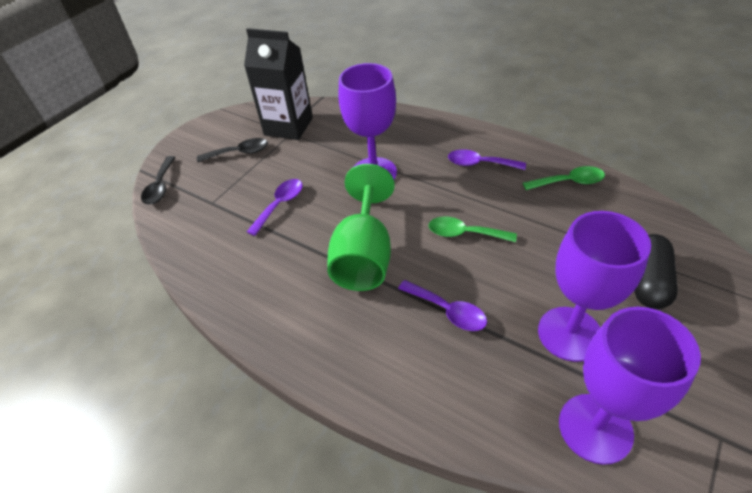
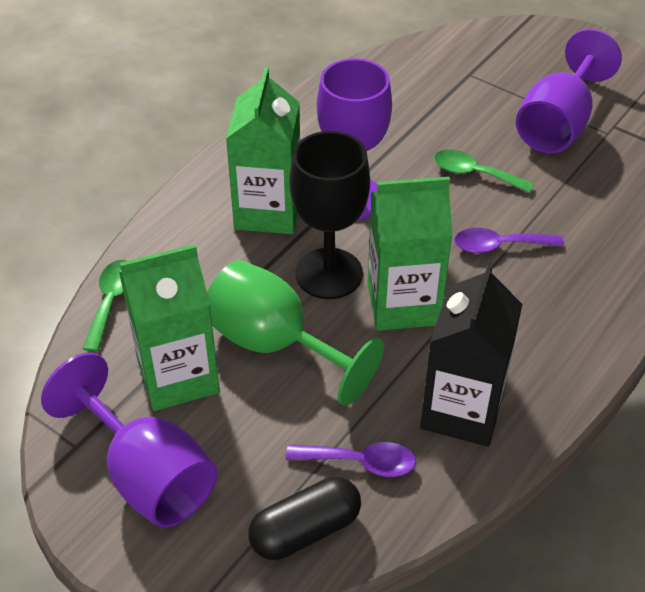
black goblet: none = 0 -> [290,131,370,299] = 1
black spoon: [141,156,176,205] [197,138,268,162] = 2 -> none = 0
green carton: none = 0 -> [119,244,220,411] [226,67,300,234] [367,177,453,331] = 3
purple spoon: [247,179,303,236] [398,280,487,331] [448,149,526,170] = 3 -> [286,442,416,477] [454,228,564,253] = 2

